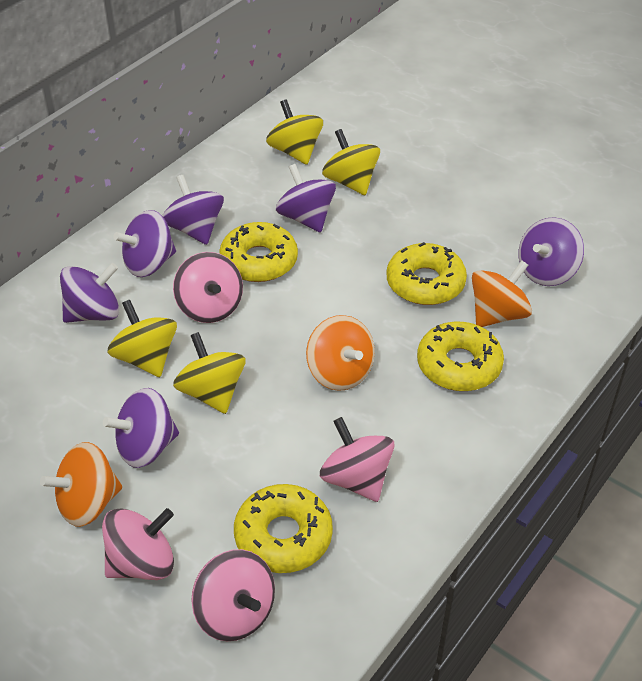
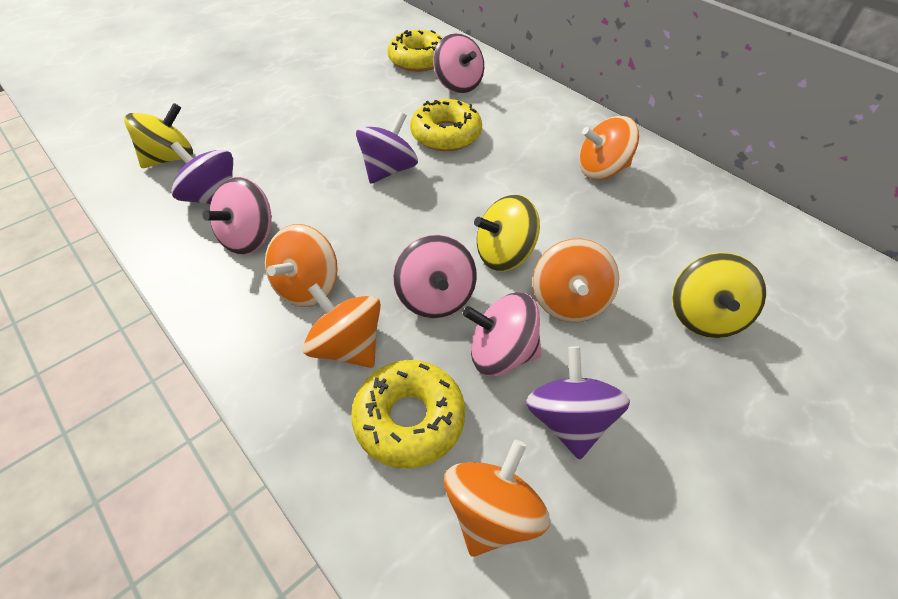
orange spinning top: [40,442,122,527] [306,315,375,391] [472,261,532,327] = 3 -> [265,224,338,307] [303,283,381,368] [444,440,550,557] [533,239,619,322] [579,116,639,180] = 5
purple spinning top: [60,263,119,323] [103,388,179,468] [114,210,176,277] [162,175,224,245] [276,164,336,233] [519,217,584,286] = 6 -> [171,142,233,204] [356,112,418,184] [526,347,630,460] = 3
yellow donut: [219,222,298,282] [234,484,333,573] [387,242,467,305] [417,322,504,391] = 4 -> [351,360,465,469] [388,30,442,72] [410,99,482,151] = 3
yellow spinning top: [107,300,177,377] [173,332,245,414] [266,99,323,165] [322,129,380,195] = 4 -> [124,103,193,168] [474,194,540,271] [672,253,766,338] = 3

